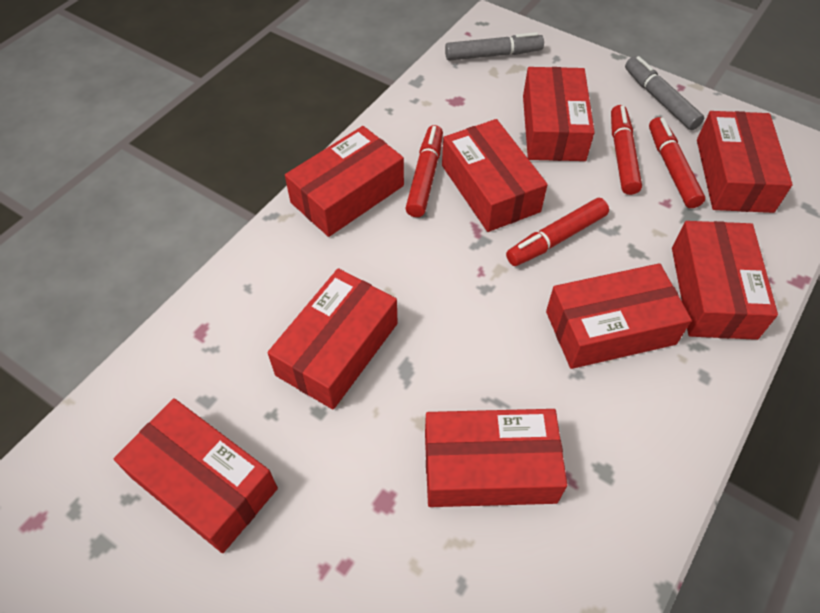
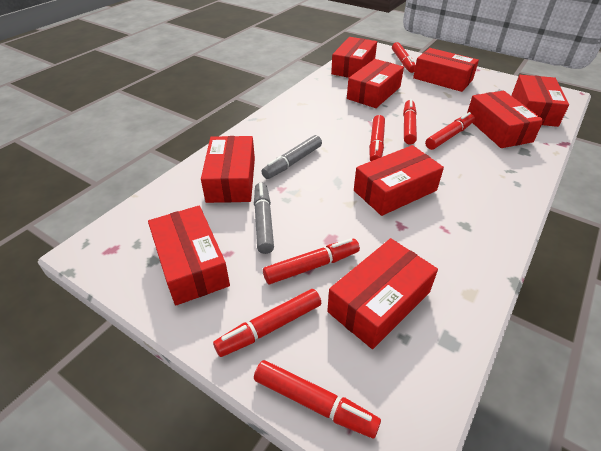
red marker: [405,125,443,217] [506,198,609,266] [611,105,642,195] [649,117,706,208] = 4 -> [213,289,321,357] [254,360,381,438] [263,238,360,284] [369,115,385,161] [392,42,416,73] [403,99,417,144] [425,112,475,150] = 7

